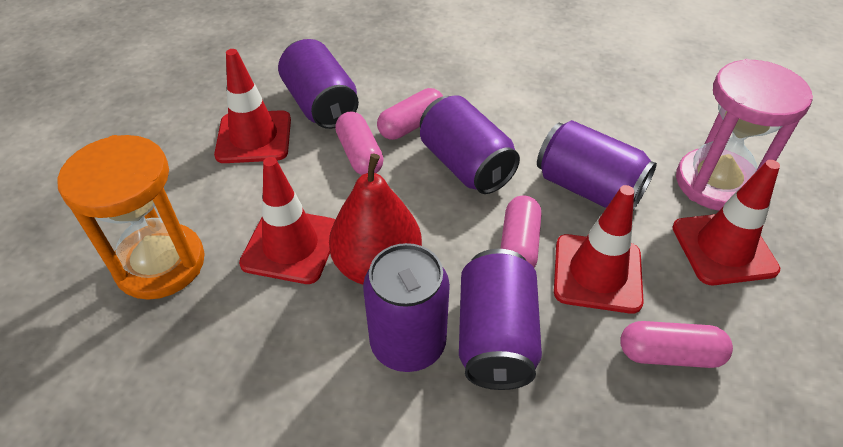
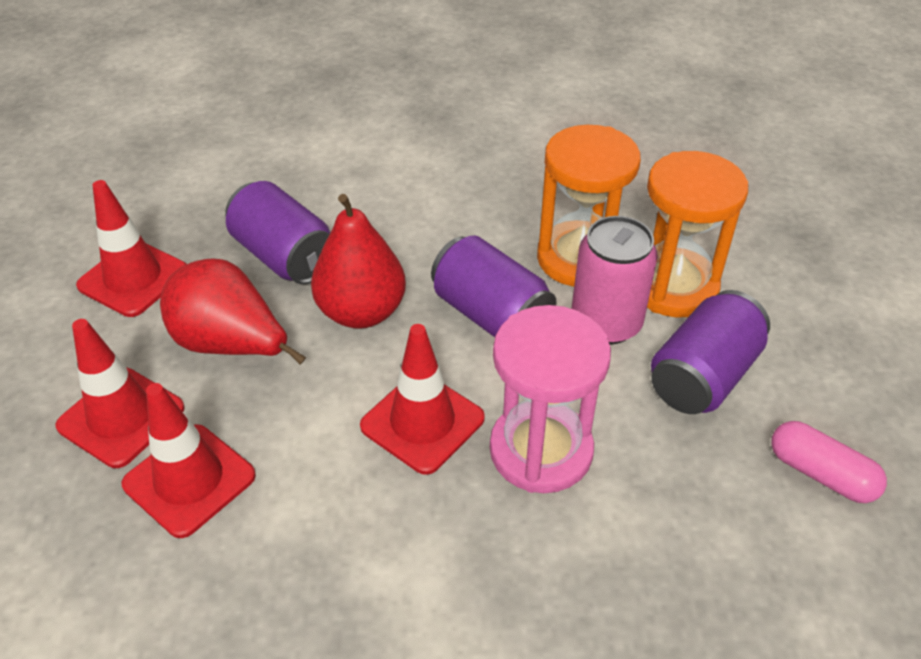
orange hourglass: [57,135,205,300] = 1 -> [537,125,641,287] [647,151,748,317] = 2
pink can: none = 0 -> [571,216,658,345] = 1
pink capsule: [335,111,384,175] [377,88,443,140] [500,196,541,268] [620,321,733,368] = 4 -> [771,421,887,503] = 1
purple can: [278,39,359,129] [363,243,450,372] [420,95,520,194] [459,249,542,390] [537,120,657,210] = 5 -> [226,181,330,284] [431,235,557,337] [651,290,770,414] = 3
red pear: [329,153,422,284] = 1 -> [160,258,306,365] [311,194,406,329] = 2

